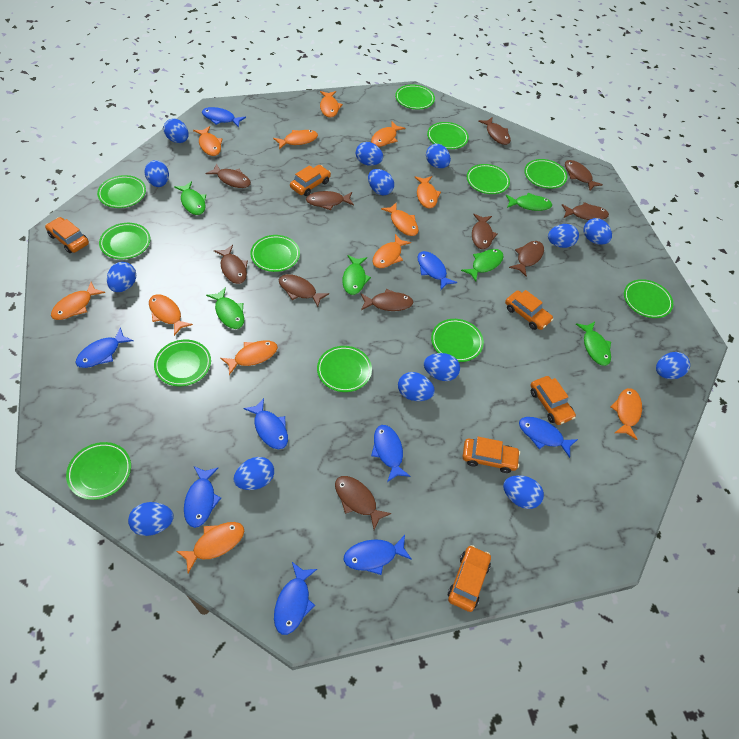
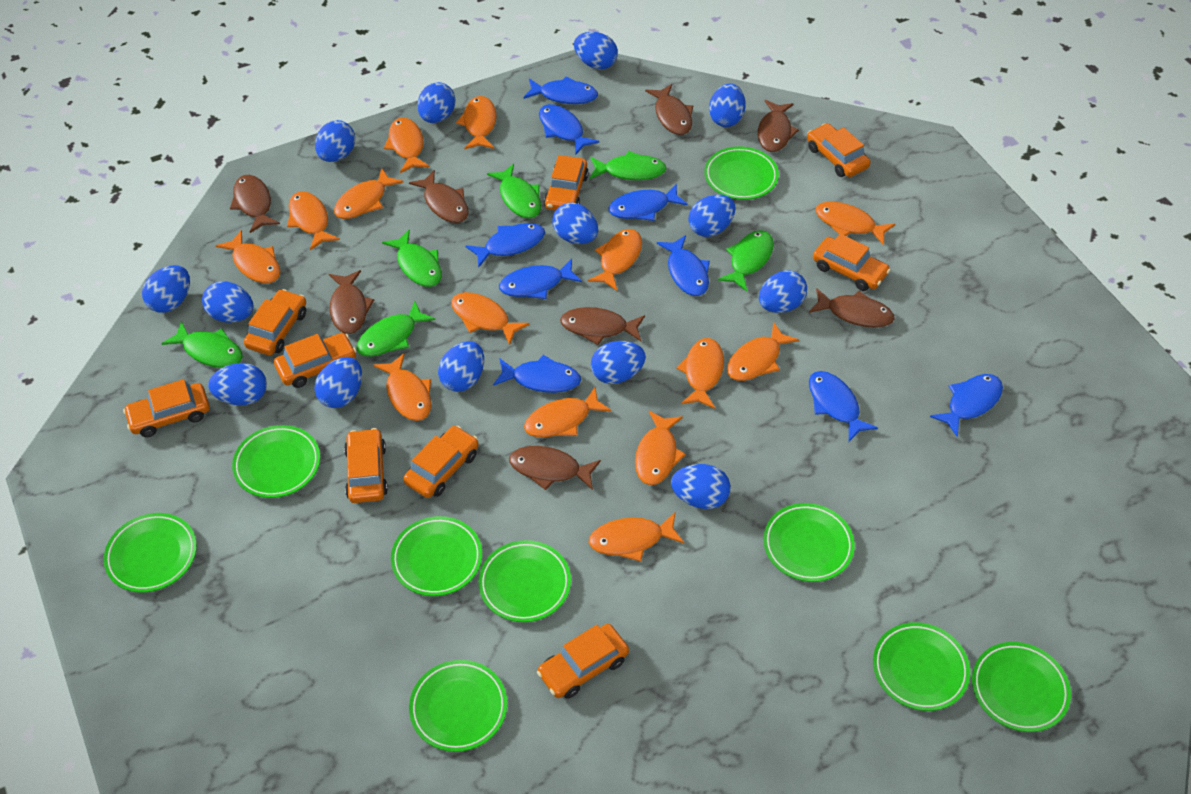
brown fish: [205,163,251,188] [214,245,248,284] [279,274,329,307] [306,191,354,210] [335,476,392,530] [361,289,413,311] [472,214,498,249] [478,118,511,145] [509,241,544,276] [562,202,609,220] [565,160,603,191] = 11 -> [230,175,280,233] [329,270,374,334] [409,170,469,223] [509,446,601,490] [560,307,645,345] [645,84,693,135] [758,100,799,152] [809,288,895,328] = 8
green plate: [66,442,131,500] [97,175,146,208] [99,223,151,259] [154,340,211,386] [250,235,300,272] [317,346,372,392] [395,85,435,109] [427,122,469,149] [431,319,484,362] [467,164,510,194] [524,159,567,189] [624,279,673,318] = 12 -> [104,513,197,593] [232,425,320,498] [391,516,482,596] [409,660,507,752] [479,540,571,622] [704,147,779,200] [763,503,855,582] [873,622,970,711] [972,642,1071,732] = 9
orange car: [45,217,89,253] [290,165,331,196] [448,545,491,612] [463,437,520,473] [505,290,553,330] [531,376,576,425] = 6 -> [123,379,210,437] [244,289,306,355] [274,333,356,388] [344,428,388,503] [403,426,479,498] [537,624,629,699] [544,155,589,211] [807,123,871,177] [813,234,890,291] = 9
orange fish: [51,282,105,320] [149,294,193,336] [176,522,244,573] [193,126,222,156] [220,340,278,375] [273,130,318,150] [320,91,343,118] [371,122,405,147] [372,234,411,268] [381,202,419,236] [414,176,441,209] [610,388,642,440] = 12 -> [216,230,281,283] [287,191,340,250] [334,168,403,219] [373,353,431,421] [384,118,430,173] [451,292,529,345] [456,96,496,149] [524,387,611,437] [588,229,642,291] [589,513,684,561] [635,411,686,485] [676,338,724,409] [727,322,799,381] [815,202,895,245] = 14

